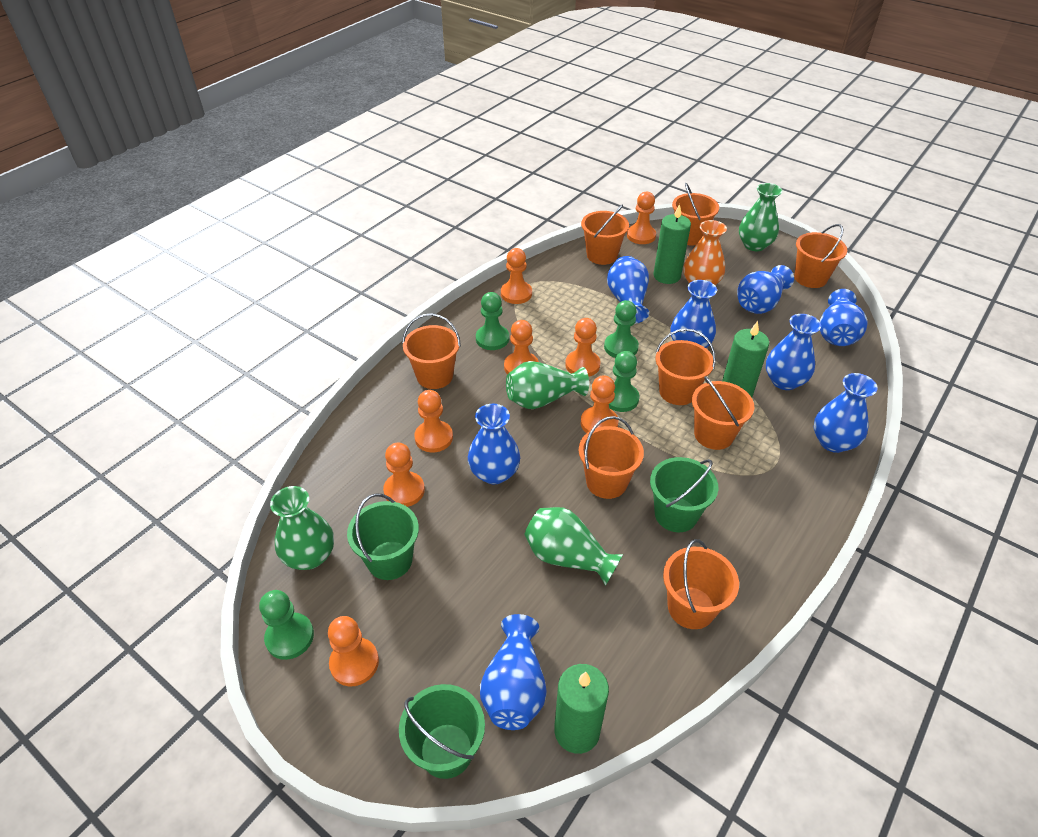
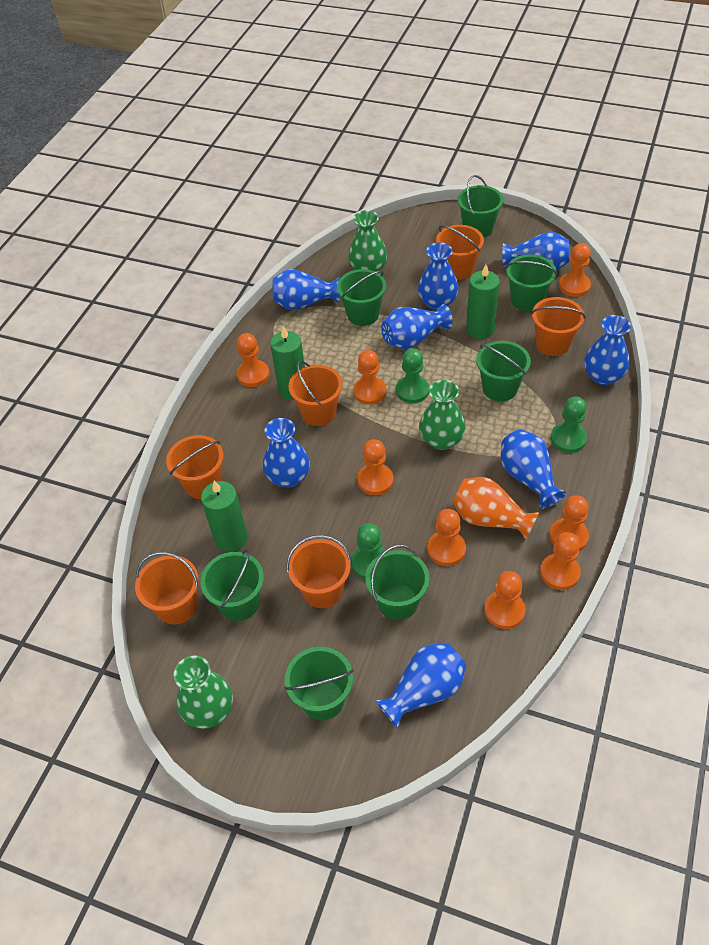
green bucket: [347,494,419,580] [399,684,485,779] [650,457,718,532] = 3 -> [200,550,264,621] [284,647,354,721] [337,269,386,326] [366,545,429,620] [457,175,504,238] [476,341,531,402] [506,254,557,311] = 7
green pawn: [259,590,314,660] [476,292,509,350] [604,300,639,358] [609,351,639,412] = 4 -> [351,523,385,580] [396,348,429,403] [550,397,587,453] = 3
green vase: [270,486,334,570] [506,361,589,409] [524,507,623,586] [739,183,782,251] = 4 -> [174,655,233,729] [348,210,387,272] [419,380,466,450] = 3
orange bucket: [402,313,461,389] [579,416,644,499] [581,204,629,265] [656,328,716,405] [663,539,739,629] [672,183,719,245] [692,376,754,450] [794,224,847,288] = 8 -> [135,552,199,625] [166,435,224,499] [286,535,351,608] [288,361,343,426] [436,225,484,280] [531,297,586,356] = 6

